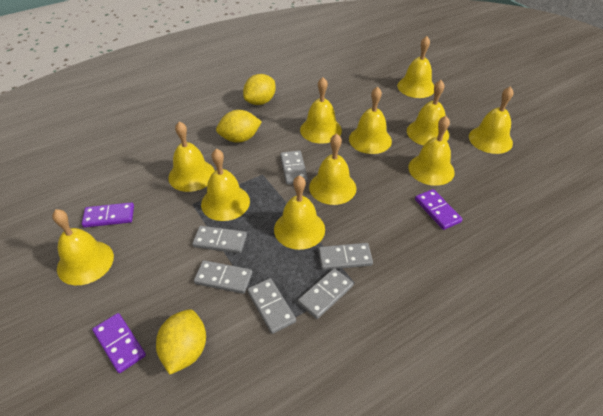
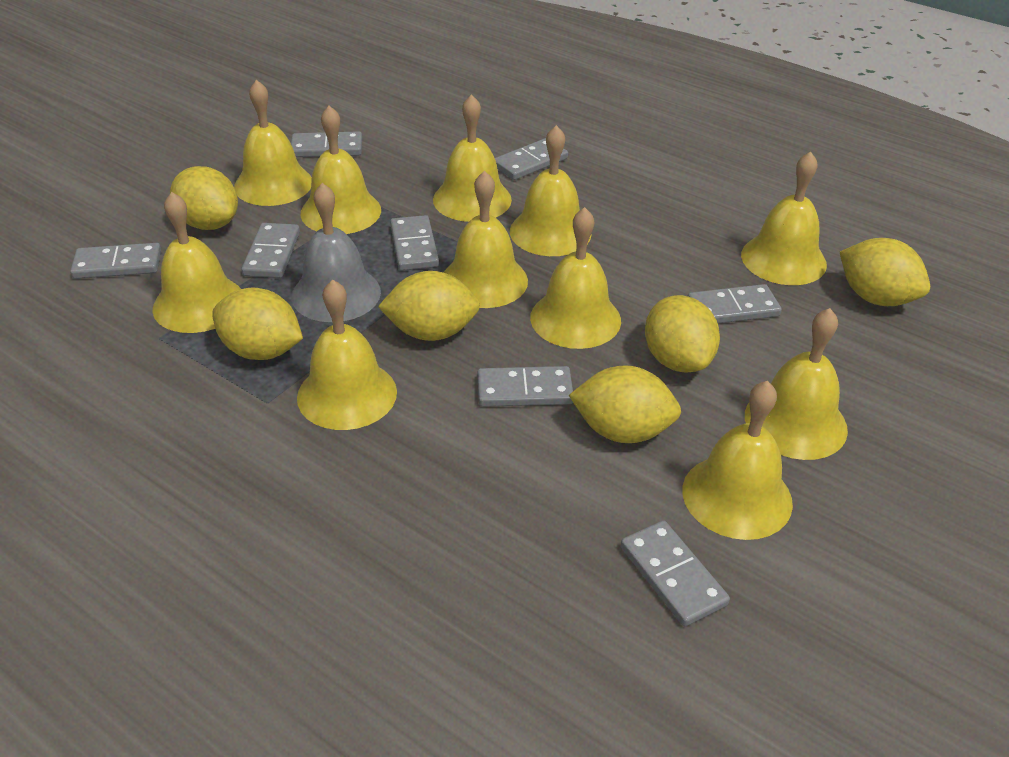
grey bell: none = 0 -> [291,183,381,322] = 1
grey domino: [192,226,247,253] [194,260,252,294] [247,278,296,334] [280,150,308,184] [298,268,353,319] [318,243,373,270] = 6 -> [70,243,161,279] [241,223,300,278] [291,131,362,157] [390,215,439,270] [477,366,573,407] [495,138,568,180] [621,520,730,626] [688,284,782,323] = 8
purple domino: [82,202,134,228] [92,313,146,373] [415,189,463,230] = 3 -> none = 0
yellow lemon: [156,309,206,375] [216,110,262,143] [243,74,276,105] = 3 -> [170,166,238,230] [212,288,303,360] [378,271,480,341] [569,365,681,443] [645,295,720,373] [840,238,930,306] = 6

